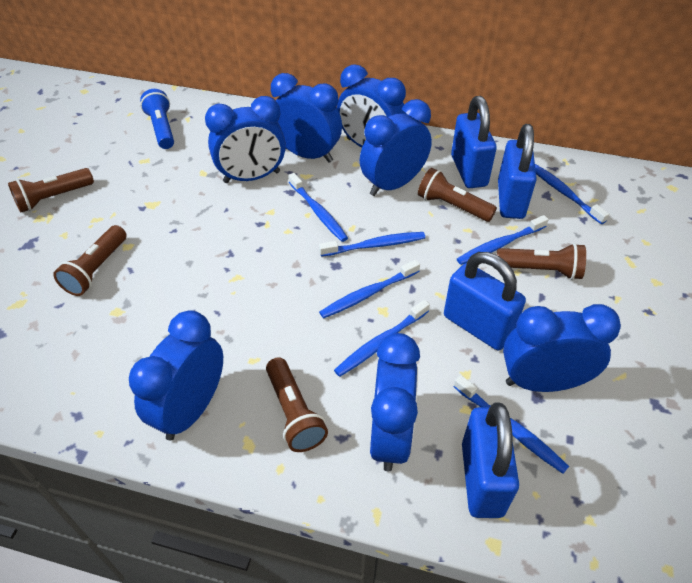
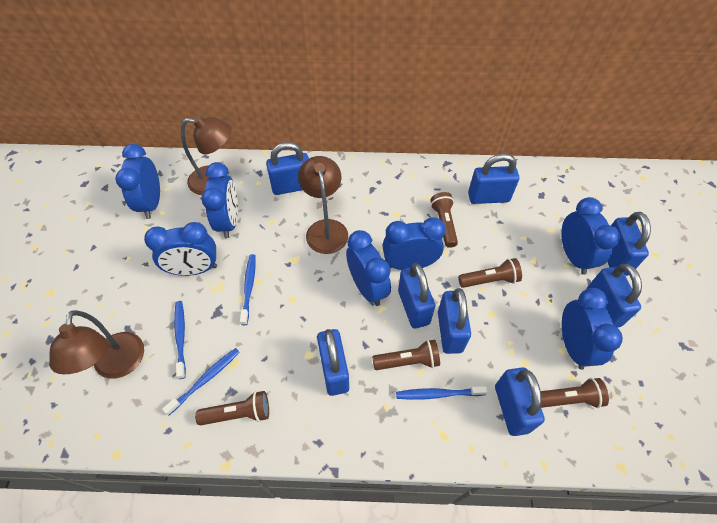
blue flashlight: [140,89,174,149] = 1 -> none = 0
blue padlock: [444,252,526,350] [451,96,497,188] [462,402,519,518] [498,124,537,219] = 4 -> [266,142,309,195] [317,329,349,396] [398,263,435,329] [438,288,471,354] [468,154,519,204] [495,367,545,436] [586,264,642,328] [608,212,651,276] = 8
blue toothbrush: [288,173,348,242] [319,232,425,257] [319,260,420,318] [334,300,430,377] [454,375,569,474] [457,215,549,265] [535,164,609,224] = 7 -> [162,348,240,415] [174,301,186,379] [240,254,256,325] [396,386,488,400] = 4
brown lamp: none = 0 -> [49,310,144,379] [181,116,232,195] [298,156,348,254] = 3

